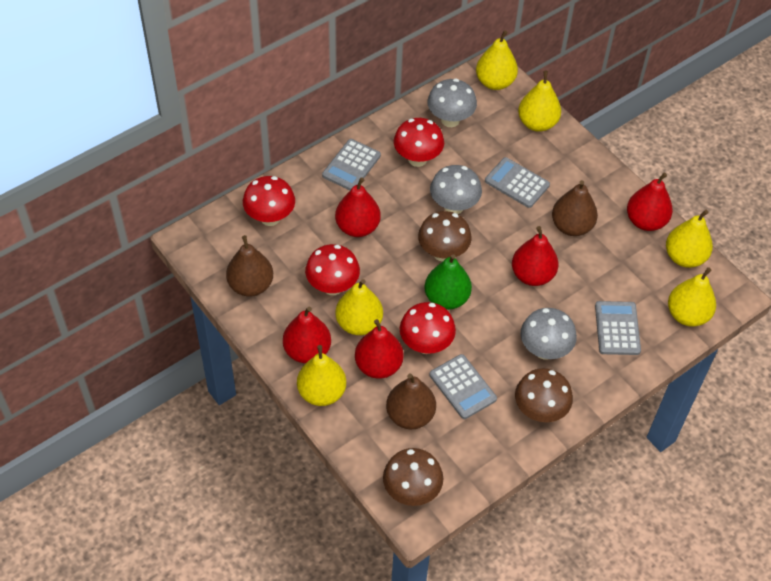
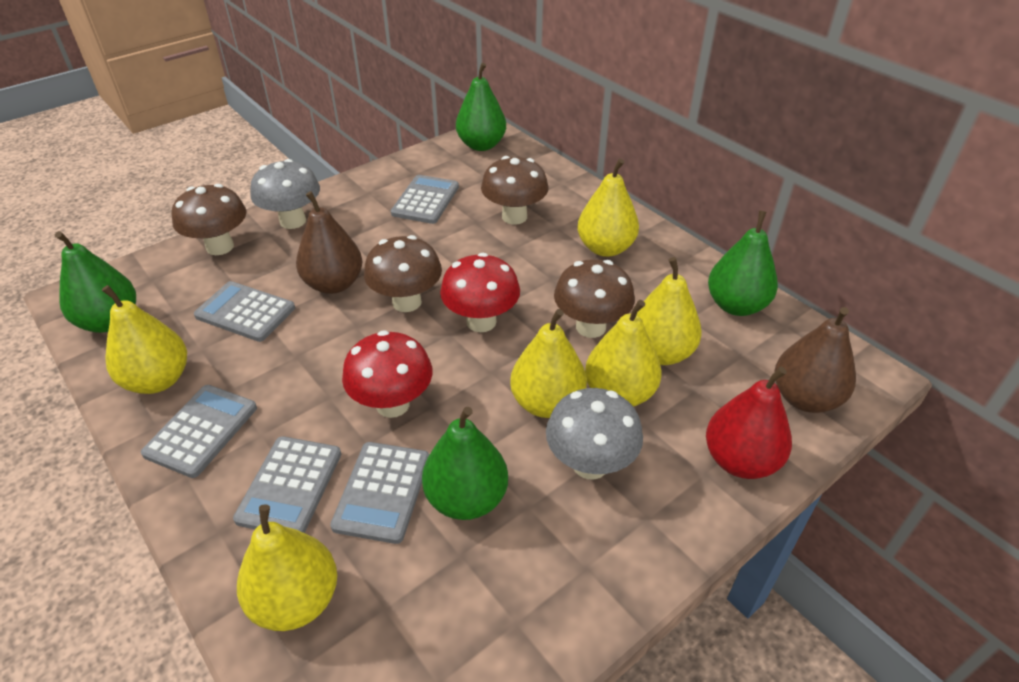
brown mushroom: [383,448,443,506] [418,211,472,262] [515,368,573,422] = 3 -> [172,184,246,255] [364,235,442,312] [481,156,549,225] [554,259,635,338] = 4
brown pear: [226,235,273,297] [386,374,436,429] [552,180,598,236] = 3 -> [296,191,362,294] [775,307,856,413] = 2
green pear: [425,254,472,310] = 1 -> [55,231,136,333] [422,407,508,520] [456,63,506,151] [708,211,778,316] = 4
grey calculator: [322,139,381,190] [430,354,497,419] [485,157,550,208] [595,301,641,355] = 4 -> [141,385,257,478] [194,281,295,342] [233,436,341,533] [330,442,429,544] [391,175,459,224] = 5
grey mushroom: [427,78,477,127] [430,165,482,214] [520,308,577,360] = 3 -> [250,159,320,229] [546,388,643,480] = 2
red mushroom: [243,176,295,226] [305,244,360,295] [394,118,444,167] [400,302,456,354] = 4 -> [342,330,433,418] [440,253,520,332] = 2
red pear: [283,307,331,363] [335,177,381,237] [355,319,404,379] [512,226,558,286] [627,173,673,231] = 5 -> [706,367,792,479] = 1

